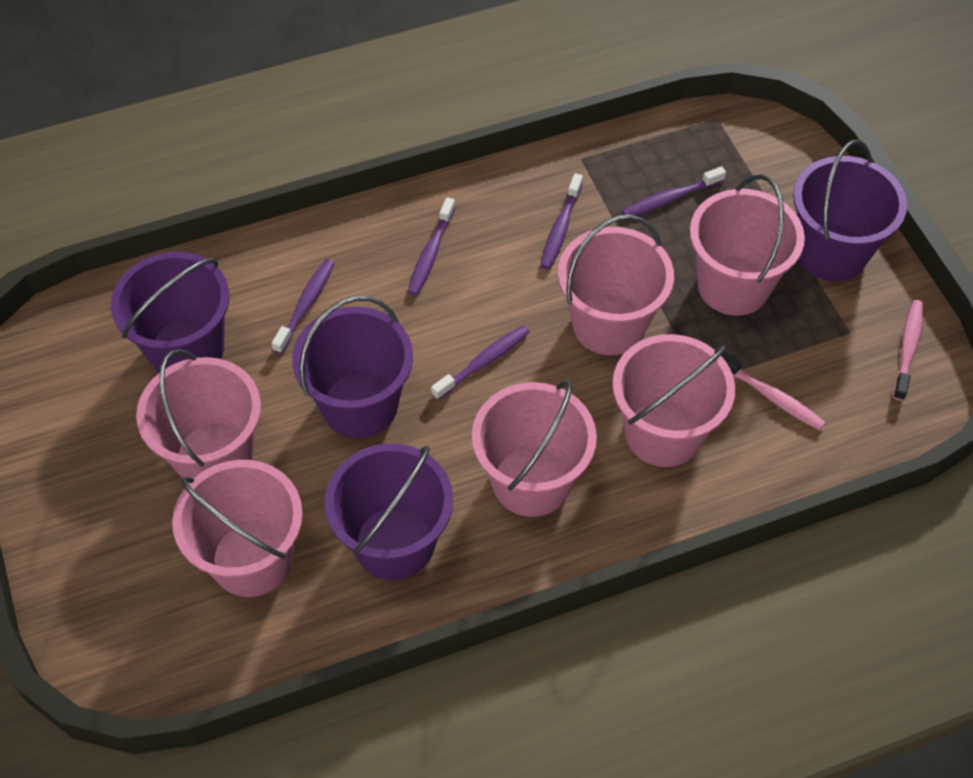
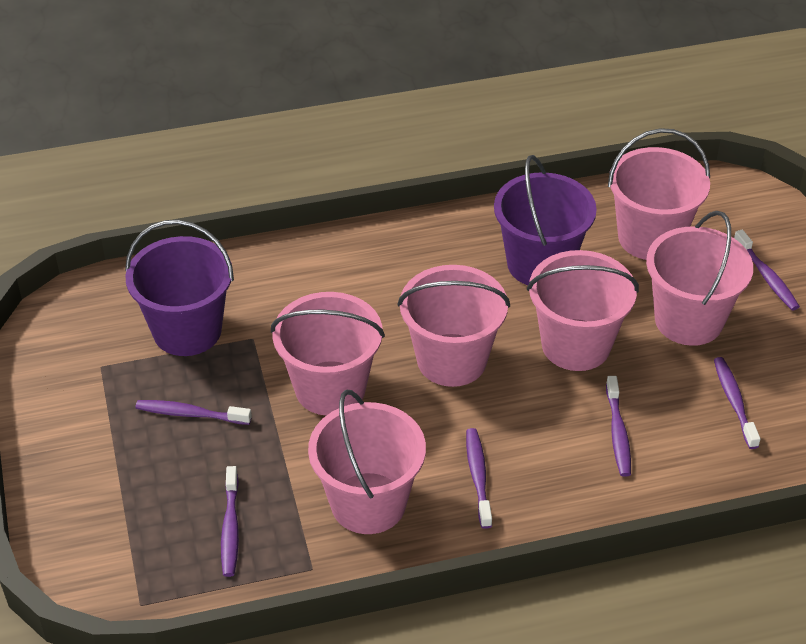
pink toothbrush: [721,352,826,430] [893,300,924,401] = 2 -> none = 0
purple bucket: [111,252,230,373] [292,296,413,438] [325,443,453,580] [793,140,907,281] = 4 -> [125,220,234,356] [494,155,597,285] = 2
purple toothbrush: [271,259,335,354] [408,197,456,295] [431,325,530,400] [540,173,583,269] [622,166,726,216] = 5 -> [136,400,252,425] [221,466,239,577] [466,428,492,529] [606,376,631,477] [714,357,760,449] [734,230,800,310] = 6

